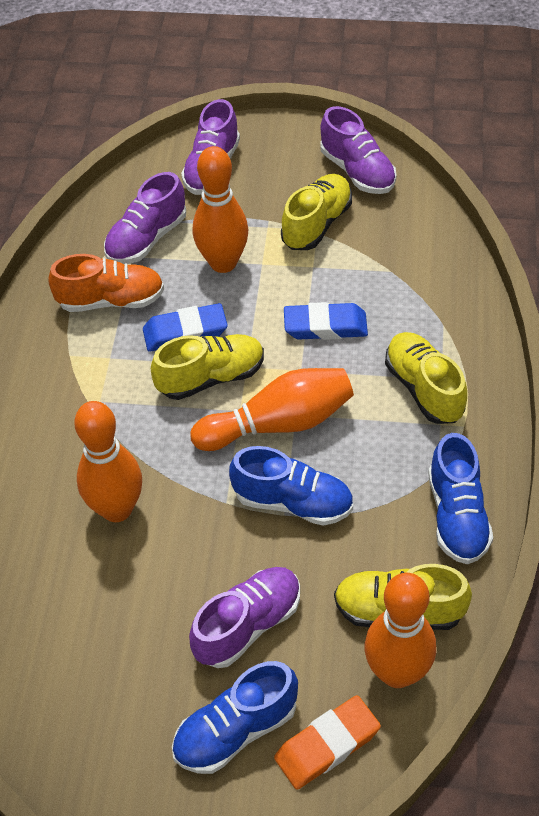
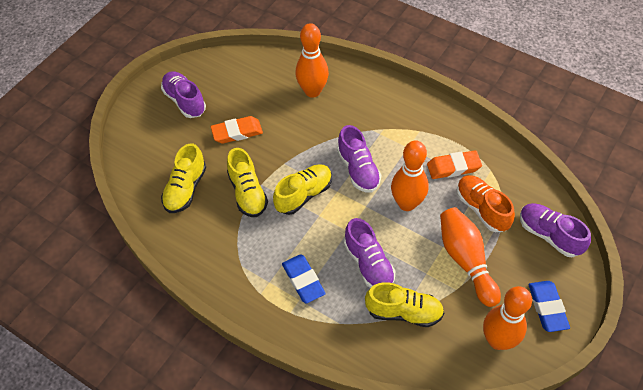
blue shoe: [172,661,298,774] [229,446,353,526] [428,433,493,564] = 3 -> none = 0
orange eraser: [274,695,381,790] = 1 -> [211,116,263,144] [427,150,482,179] = 2

